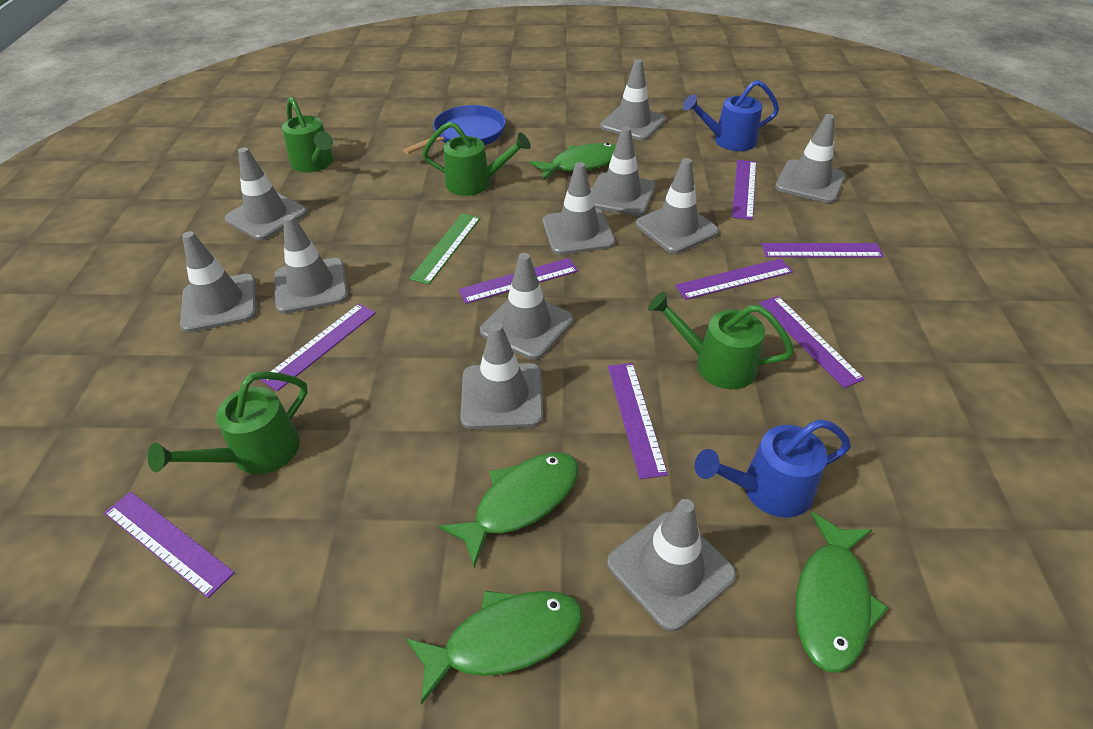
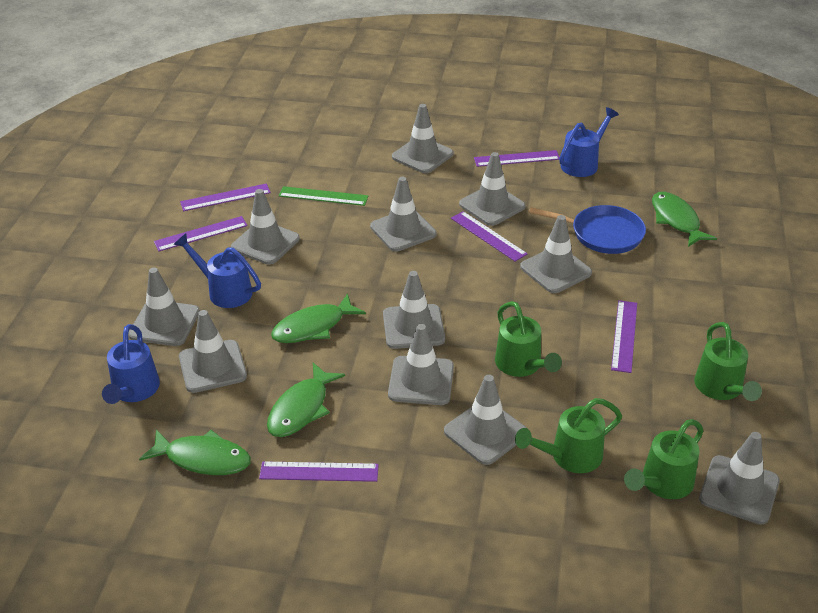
blue watering can: [683,80,779,151] [694,419,851,518] = 2 -> [102,324,160,404] [173,233,261,308] [559,107,619,177] = 3
purple ruler: [104,492,235,598] [260,304,376,391] [458,258,578,304] [608,363,668,479] [675,259,793,300] [732,160,756,220] [759,296,865,388] [762,243,884,258] = 8 -> [154,216,248,251] [180,183,271,211] [259,461,379,482] [451,211,528,262] [474,150,560,167] [611,300,637,373] = 6

